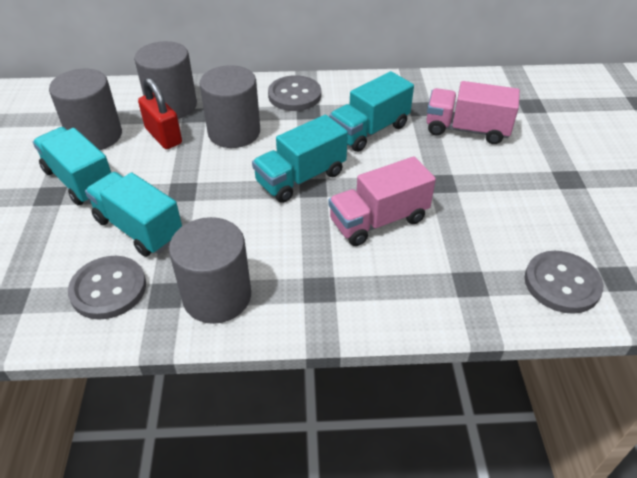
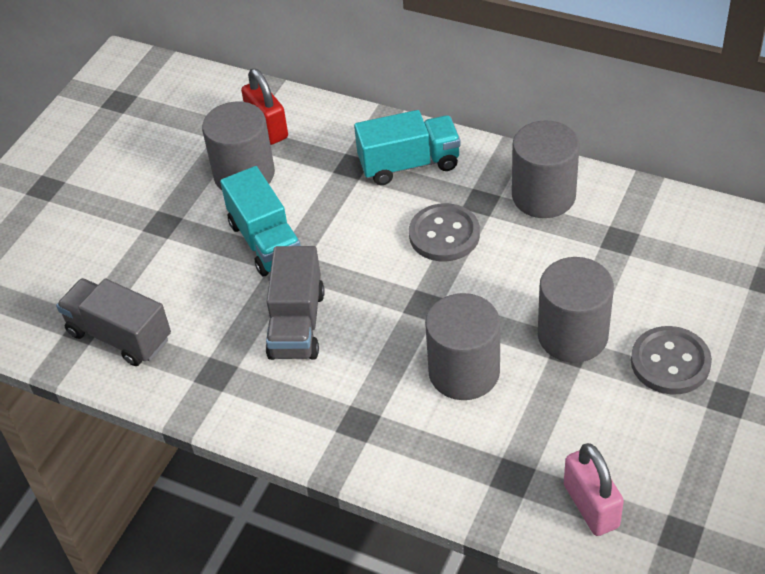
grey button: [68,256,146,319] [268,75,321,111] [524,251,603,314] = 3 -> [409,203,480,261] [631,326,712,394] = 2
grey truck: none = 0 -> [56,278,171,366] [266,246,325,360] = 2
pink padlock: none = 0 -> [564,443,624,536] = 1
pink truck: [329,157,436,246] [426,81,520,144] = 2 -> none = 0
turquoise truck: [33,127,111,205] [85,172,182,257] [252,115,348,203] [329,71,414,152] = 4 -> [220,166,301,276] [354,110,461,185] = 2

